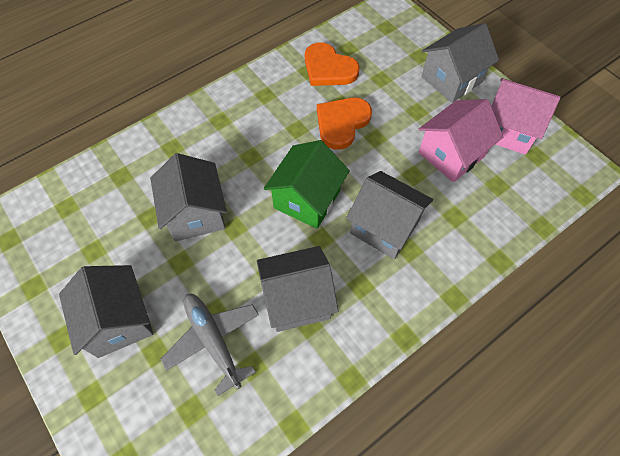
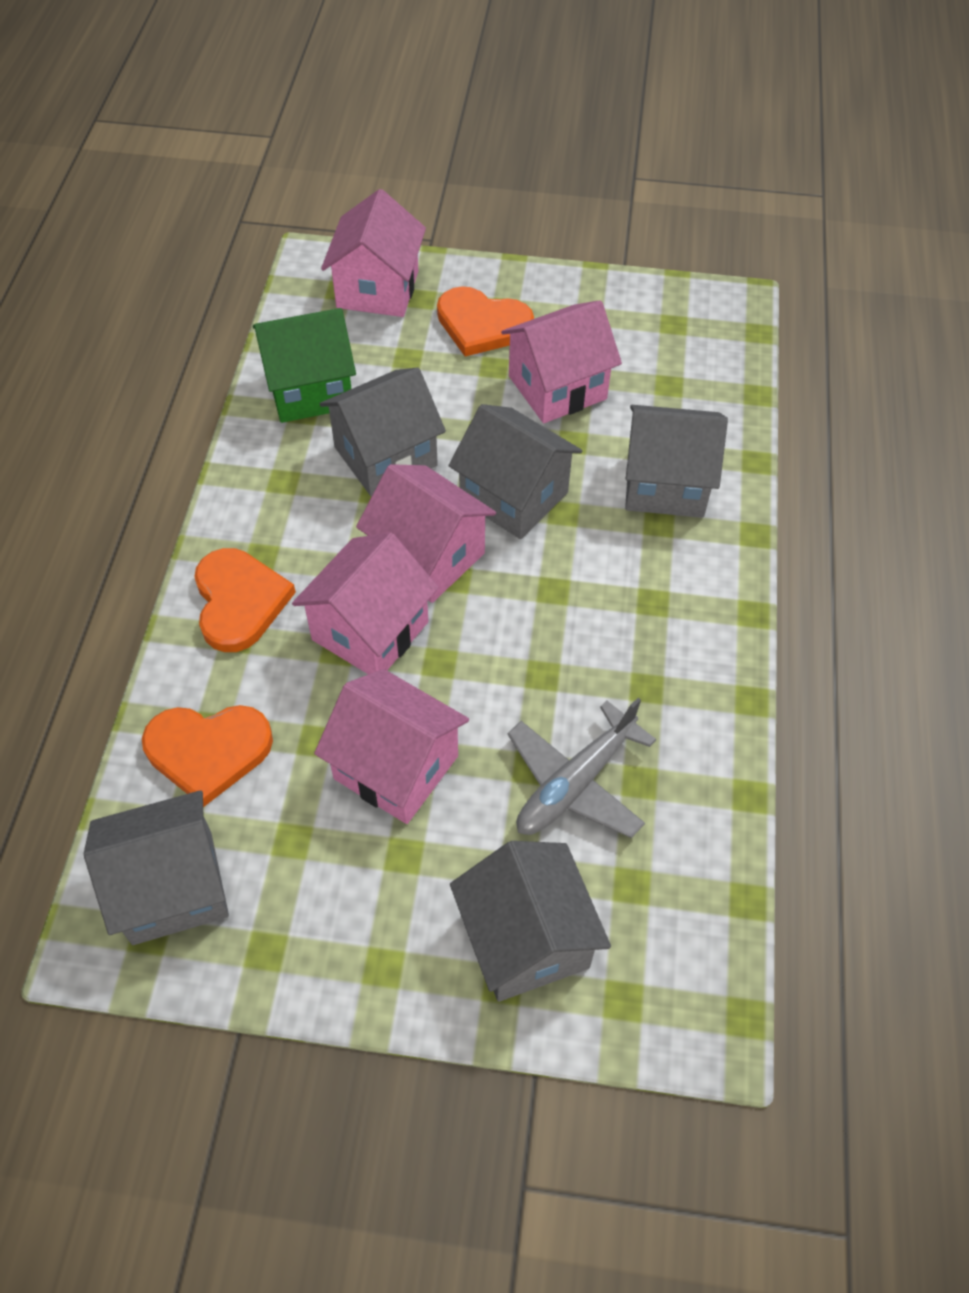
orange heart: [305,42,360,86] [317,98,372,150] = 2 -> [142,705,273,807] [194,548,296,652] [437,286,534,357] = 3
pink house: [419,99,503,182] [491,78,561,155] = 2 -> [292,533,439,674] [314,669,469,824] [321,189,426,317] [356,464,496,603] [501,300,622,423] = 5

